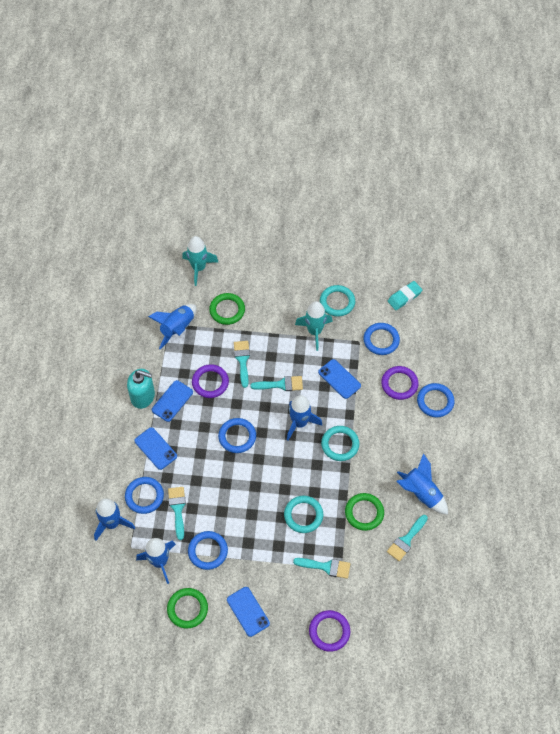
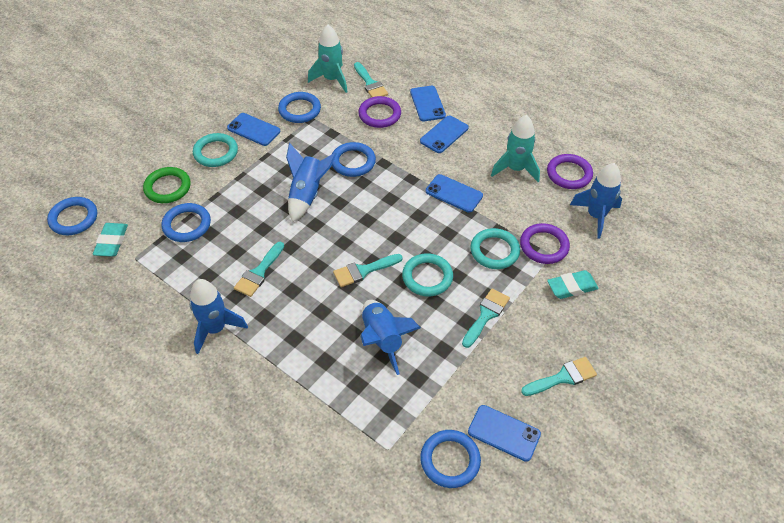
blue phone: [134,427,177,470] [152,380,193,422] [227,587,270,637] [318,359,361,399] = 4 -> [227,113,280,146] [410,86,446,121] [420,115,469,153] [426,174,483,213] [468,405,541,462] = 5
blue rocket: [94,498,135,541] [136,538,176,584] [148,304,197,349] [287,395,322,441] [396,453,448,515] = 5 -> [190,279,248,354] [286,143,336,222] [360,300,421,375] [570,163,622,239] = 4
green ring: [167,588,208,629] [209,293,245,325] [345,493,384,531] = 3 -> [143,167,191,203] = 1
turquoise eraser: [388,281,422,310] = 1 -> [93,223,128,257] [547,270,599,299] = 2
turquoise soap dispenser: [127,369,155,409] = 1 -> none = 0

